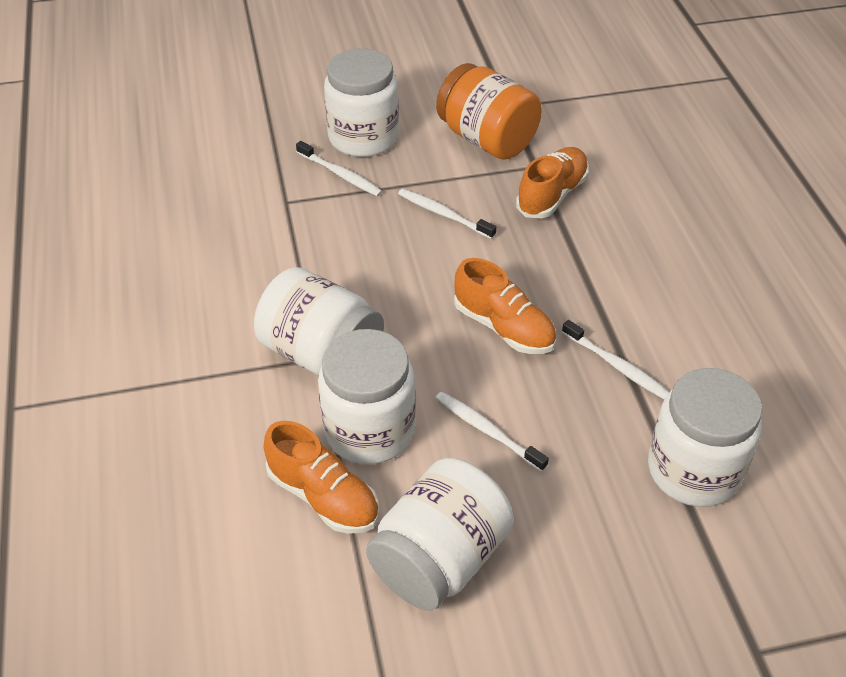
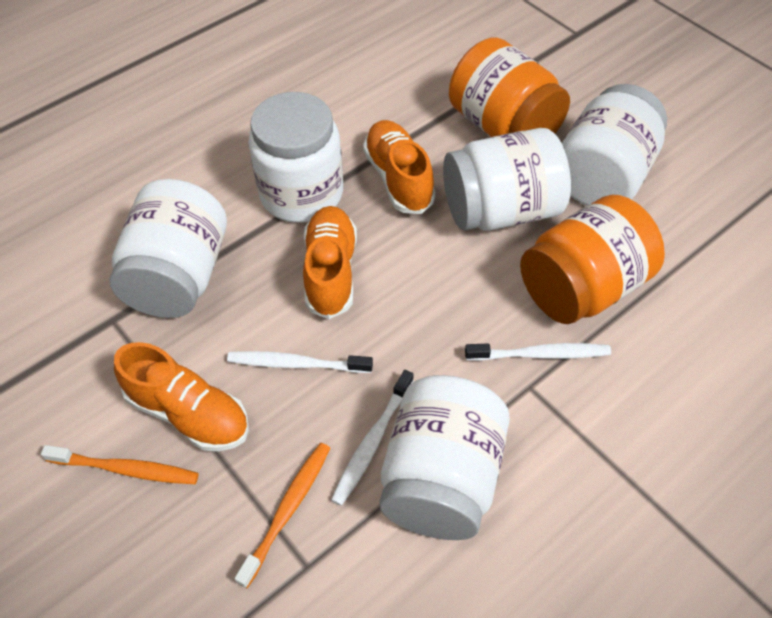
orange jar: [436,63,542,160] = 1 -> [449,37,570,137] [520,195,665,324] = 2
orange toothbrush: none = 0 -> [41,445,199,484] [235,443,330,588] = 2
white toothbrush: [296,141,383,197] [398,189,496,239] [436,392,549,472] [562,320,669,399] = 4 -> [227,351,373,373] [331,370,414,506] [465,343,611,361] = 3

